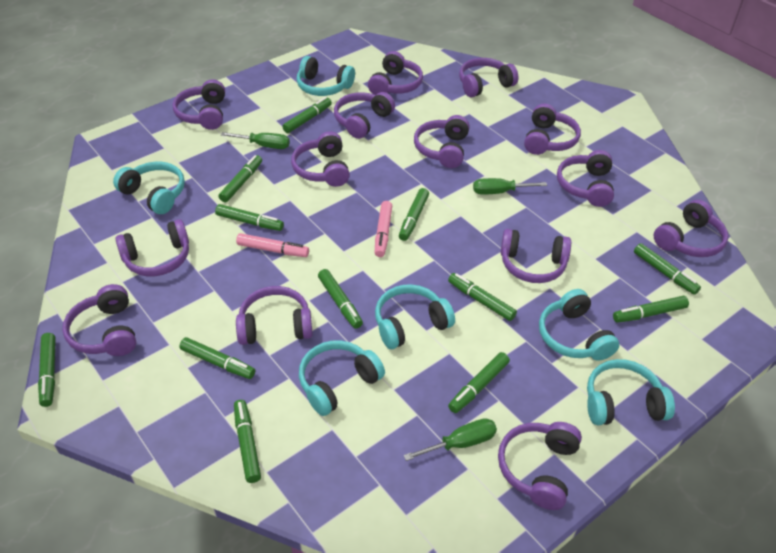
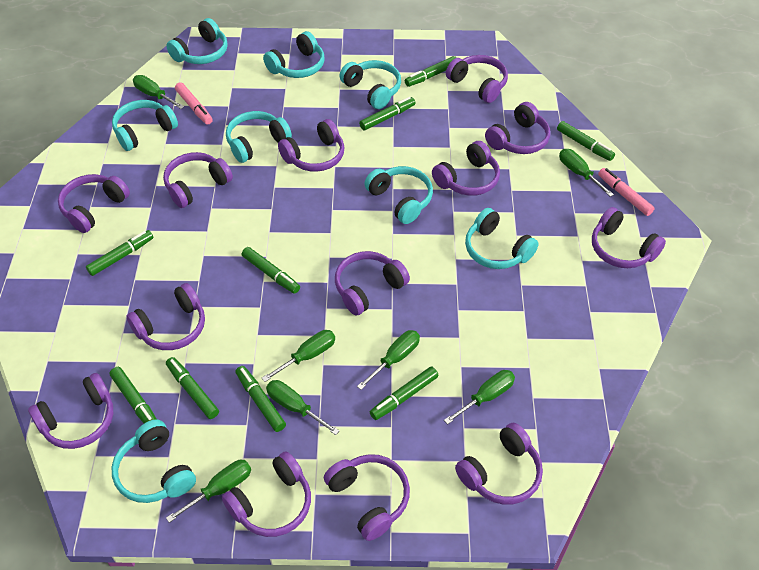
green marker: [38,333,56,407] [179,337,255,379] [215,204,284,231] [219,155,262,202] [234,400,261,483] [283,97,332,133] [318,269,363,329] [399,188,429,241] [448,273,517,321] [448,352,510,413] [613,296,689,323] [634,243,701,295] = 12 -> [86,230,153,276] [110,367,157,423] [166,357,219,419] [235,366,286,432] [242,247,300,294] [359,97,416,130] [370,366,439,420] [405,56,456,87] [557,121,615,161] = 9
green screwdriver: [221,132,290,149] [404,418,497,461] [473,178,547,195] = 3 -> [133,75,184,109] [166,460,251,523] [262,330,335,382] [266,380,339,435] [357,330,420,390] [444,370,515,425] [559,149,614,197] = 7
purple headphones: [62,284,136,356] [115,219,189,276] [173,79,225,130] [236,286,313,345] [291,131,350,187] [334,92,395,139] [368,51,423,95] [414,115,469,168] [459,58,518,97] [498,422,582,510] [500,229,571,283] [524,104,581,155] [557,150,614,207] [654,200,728,257] = 14 -> [28,373,113,449] [58,174,130,233] [127,283,205,350] [163,152,233,208] [222,451,311,537] [278,119,344,172] [324,454,410,541] [335,251,410,316] [432,141,500,196] [446,55,508,103] [455,423,543,505] [485,102,550,154] [592,207,666,268] = 13
turquoise headphones: [113,162,185,214] [297,56,355,96] [299,340,385,416] [375,284,455,349] [539,289,619,361] [587,359,675,425] = 6 -> [112,100,178,151] [112,419,196,503] [166,18,228,64] [226,111,292,163] [263,31,325,78] [340,60,401,109] [364,166,433,224] [465,208,539,269] = 8

